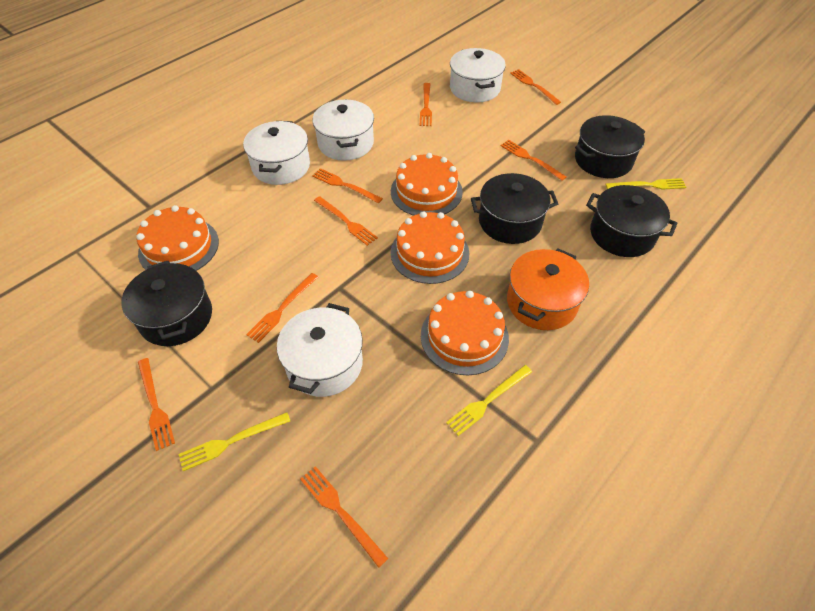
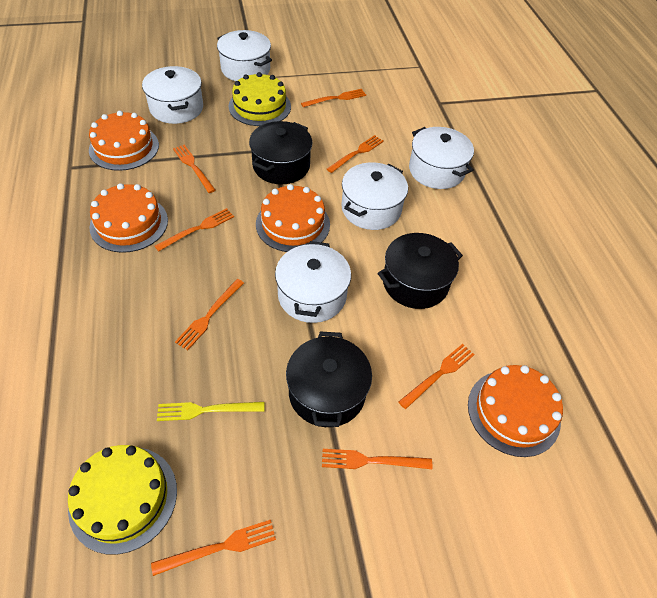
black pot: [121,261,212,346] [471,173,558,244] [575,115,645,178] [586,185,677,257] = 4 -> [249,121,312,184] [286,331,372,427] [378,233,463,309] = 3
orange pot: [507,249,589,330] = 1 -> none = 0
white pot: [243,121,310,185] [277,303,363,397] [313,99,374,161] [450,48,506,103] = 4 -> [142,66,203,124] [217,30,272,81] [275,241,351,323] [341,162,408,230] [409,127,474,189] = 5
yellow cake: none = 0 -> [68,445,177,555] [229,72,291,126] = 2
yellow fork: [178,412,290,471] [446,365,532,436] [605,178,687,190] = 3 -> [157,402,265,421] = 1

